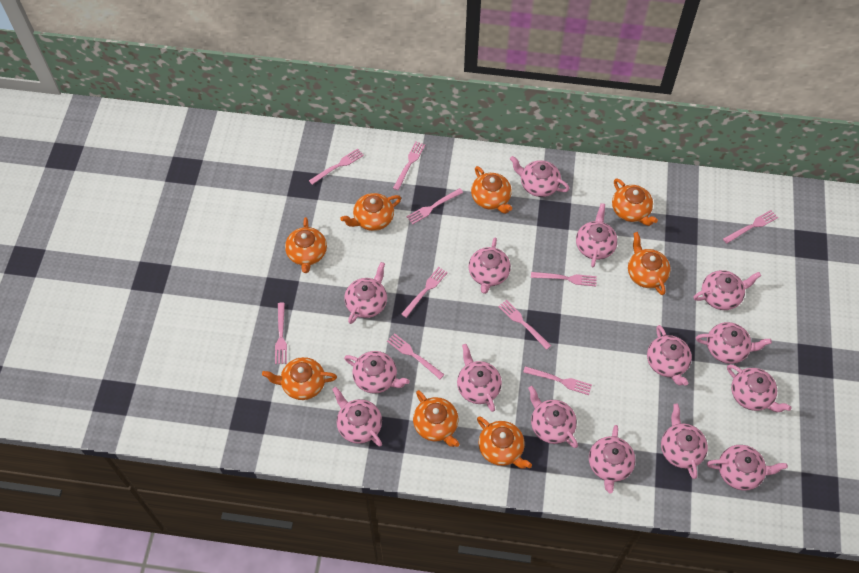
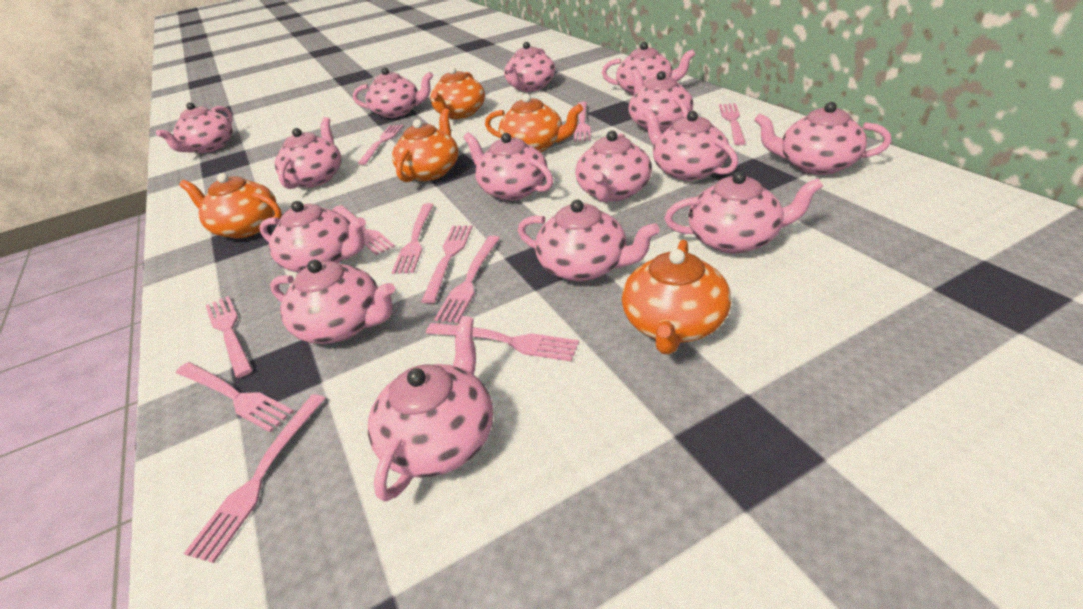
orange teapot: [262,357,337,400] [285,217,327,273] [340,193,401,231] [413,390,459,447] [471,166,512,214] [477,416,532,469] [612,178,658,226] [628,232,671,295] = 8 -> [179,173,282,239] [392,108,459,182] [430,66,485,119] [485,93,583,152] [622,240,731,355] = 5
pink fork: [275,303,287,364] [309,148,364,185] [387,333,445,379] [393,142,425,190] [401,267,448,318] [407,188,463,225] [498,300,551,350] [523,366,592,395] [531,272,597,286] [723,210,778,244] = 10 -> [176,362,294,433] [184,394,325,563] [205,296,253,378] [332,205,395,255] [358,125,403,165] [392,203,434,274] [421,225,473,303] [426,323,579,362] [434,236,500,323] [574,102,591,142] [719,103,746,145] = 11

